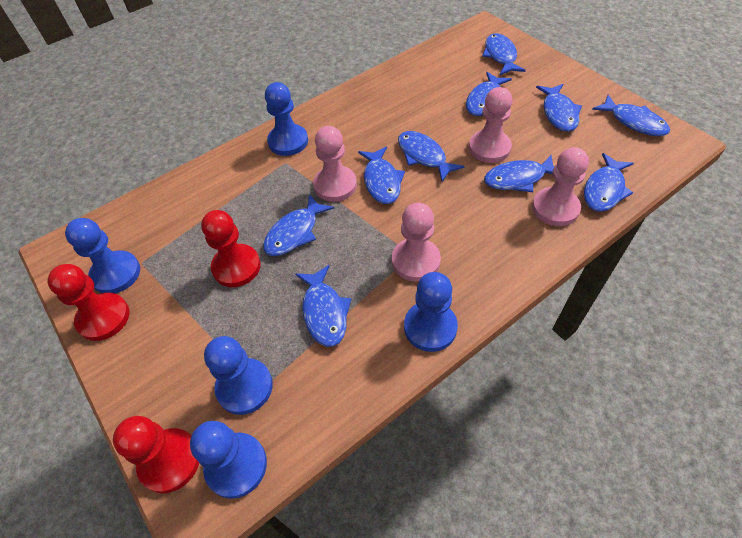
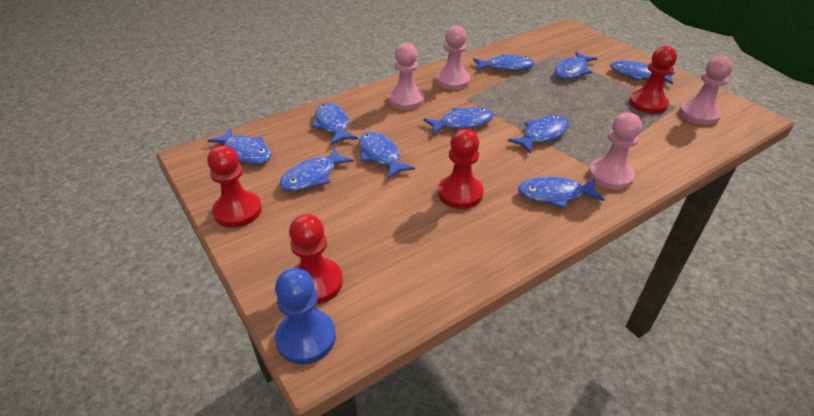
blue pawn: [65,218,140,293] [190,421,267,499] [204,336,273,415] [265,82,308,156] [404,272,458,352] = 5 -> [275,268,336,364] = 1
red pawn: [47,264,129,341] [113,416,199,493] [201,210,261,287] = 3 -> [207,146,262,228] [289,214,343,304] [438,129,484,209] [629,46,677,114] = 4

